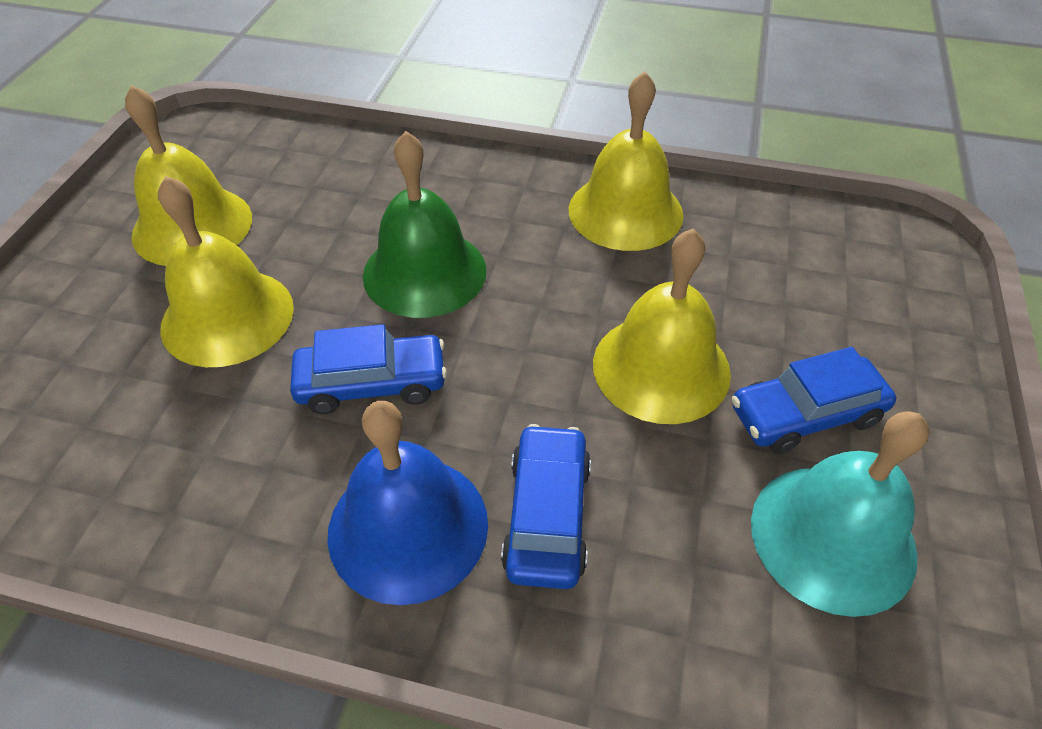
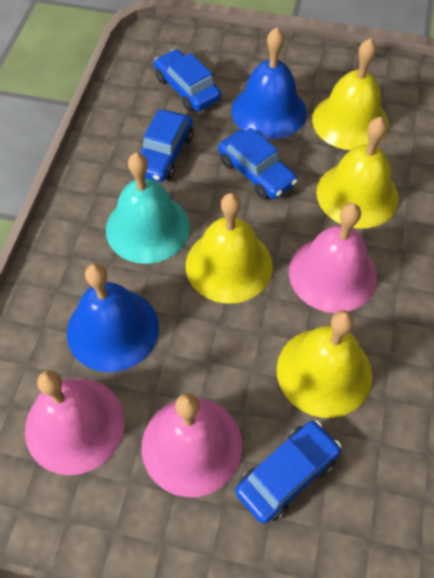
blue bell: [327,401,488,605] = 1 -> [67,263,159,372] [231,27,307,140] = 2
blue car: [290,324,447,414] [501,424,591,589] [732,347,896,454] = 3 -> [140,109,193,182] [154,49,221,111] [218,128,298,199] [235,421,341,524] = 4
green bell: [363,131,486,318] = 1 -> none = 0
pink bell: none = 0 -> [25,370,125,475] [142,393,242,497] [289,203,377,313] = 3

